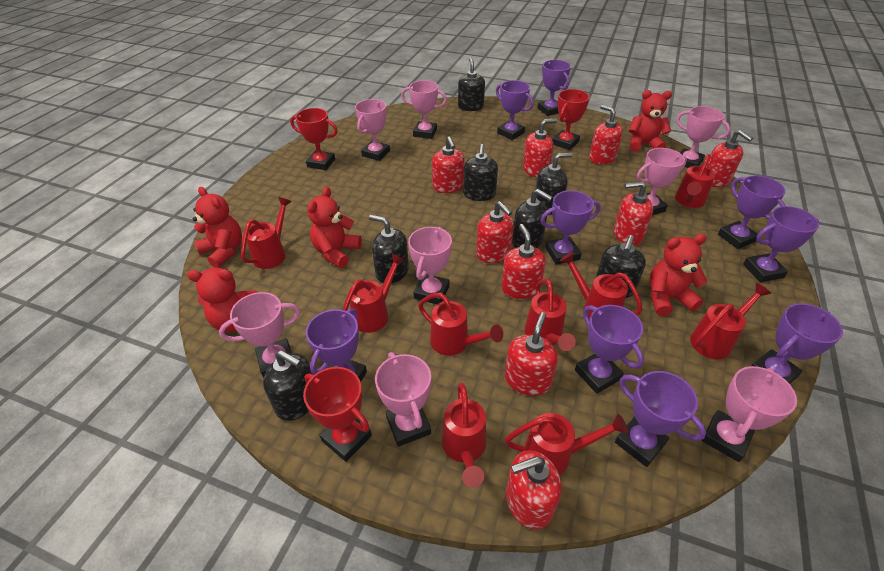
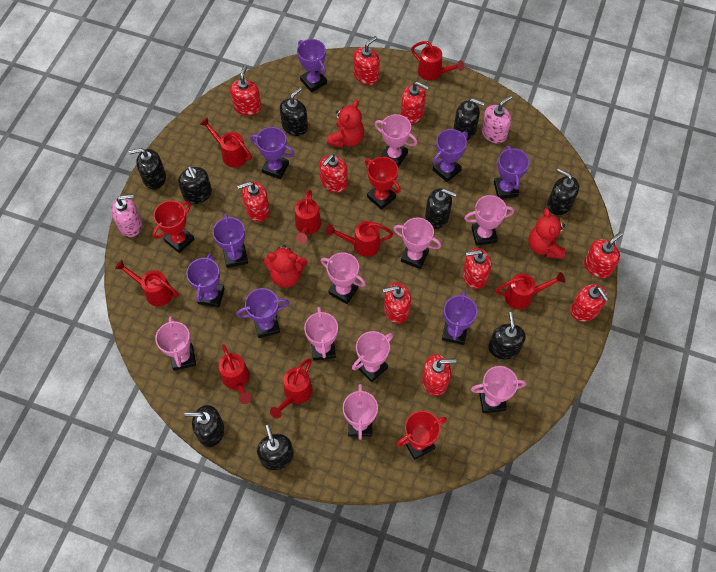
black soap dispenser: [263,350,312,421] [369,215,409,284] [458,57,485,111] [463,144,498,201] [512,189,552,248] [536,153,573,215] [596,235,646,298] = 7 -> [129,148,166,190] [178,166,212,204] [185,405,224,447] [257,425,294,470] [280,87,308,136] [425,188,457,229] [453,98,485,140] [488,312,526,359] [547,169,579,215] = 9
pink soap dispenser: none = 0 -> [111,194,142,237] [481,95,512,143] = 2
pink trophy: [219,292,301,378] [355,99,390,161] [375,352,431,447] [401,80,447,139] [408,227,452,304] [637,148,687,215] [676,106,731,168] [702,366,797,462] = 8 -> [155,316,196,371] [304,307,338,361] [321,252,366,304] [343,384,378,440] [352,331,393,382] [374,114,417,167] [393,217,441,269] [464,195,514,246] [471,366,526,413] = 9
purple trophy: [306,308,367,382] [496,80,534,140] [537,60,571,116] [540,190,601,265] [575,305,644,394] [615,371,706,467] [718,175,786,249] [743,206,819,282] [751,303,843,384] = 9 -> [186,253,225,308] [213,214,248,268] [236,288,289,338] [250,127,295,179] [297,39,327,92] [433,129,468,182] [442,291,477,345] [494,146,529,199] = 8
red soap dispenser: [432,136,465,193] [476,201,514,263] [501,224,546,299] [505,312,558,396] [506,450,561,530] [523,118,557,177] [589,105,623,165] [614,181,653,245] [706,130,753,187] = 9 -> [230,65,261,116] [237,181,270,222] [319,154,348,193] [354,36,380,85] [383,282,411,324] [401,82,429,124] [422,354,456,396] [463,248,491,289] [570,284,609,322] [584,232,623,278] = 10
red teddy bear: [187,268,258,332] [192,187,242,268] [307,187,362,268] [629,90,672,152] [650,234,708,316] = 5 -> [264,245,307,288] [327,100,364,148] [528,208,565,259] = 3
red watering can: [241,197,292,269] [343,254,405,333] [418,293,503,356] [442,383,486,487] [505,413,628,475] [525,279,576,351] [560,252,643,319] [675,154,715,208] [690,283,771,359] = 9 -> [115,260,179,306] [199,117,252,167] [219,344,252,404] [270,358,313,419] [295,189,321,244] [326,221,393,257] [411,41,464,81] [495,272,565,309] = 8

